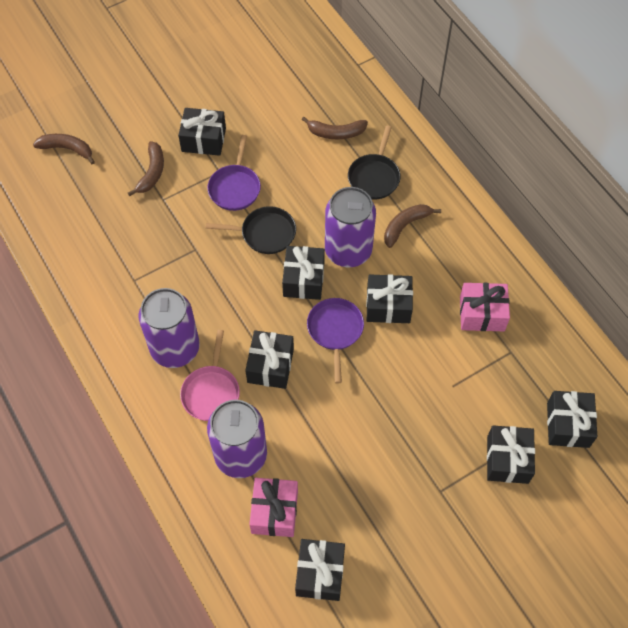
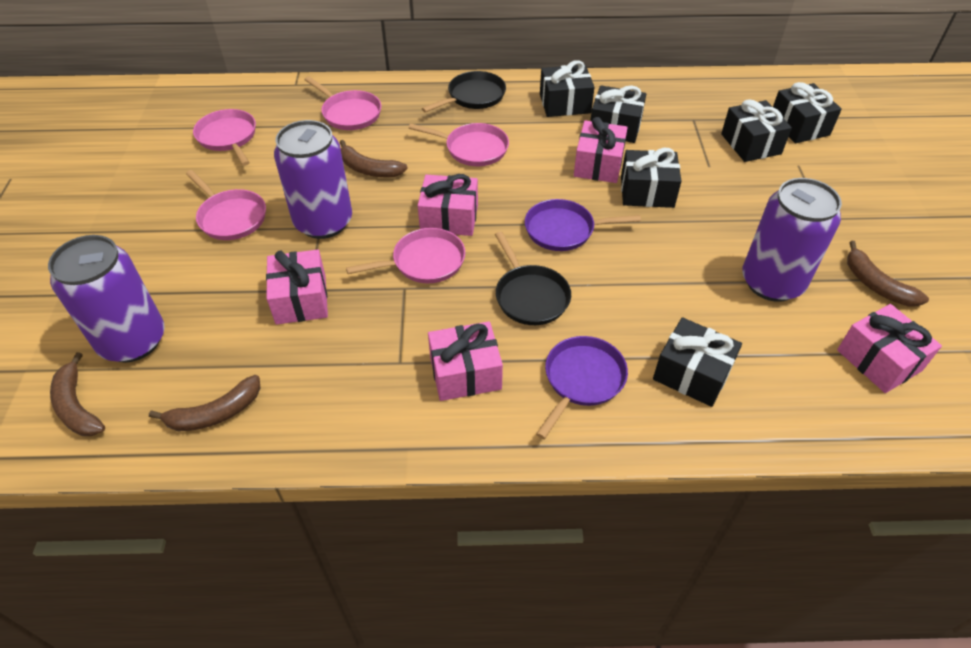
black gift: [178,108,226,156] [245,330,294,389] [282,246,325,300] [295,539,345,601] [366,274,413,323] [487,425,535,484] [547,391,597,448] = 7 -> [540,60,595,117] [590,85,646,143] [621,148,681,208] [653,317,742,407] [721,99,792,162] [773,82,842,143] = 6
pink gift: [249,478,298,537] [460,283,510,331] = 2 -> [266,250,328,325] [418,174,478,236] [428,321,503,401] [574,117,628,183] [837,304,942,393] = 5
pink pan: [180,330,240,421] = 1 -> [186,170,266,240] [193,109,256,166] [304,76,381,130] [346,228,465,283] [409,123,509,166] = 5

